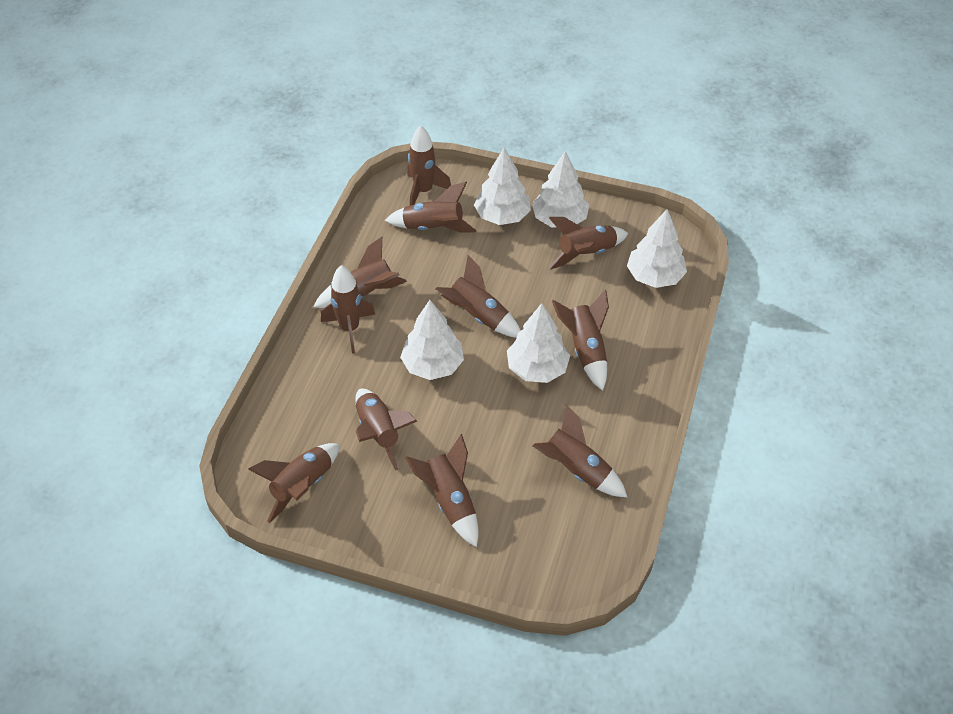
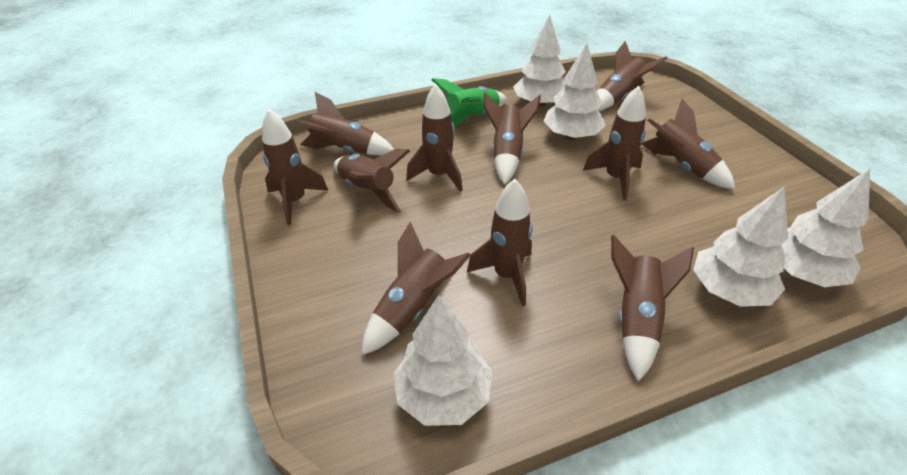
green rocket: none = 0 -> [432,78,507,128] = 1

